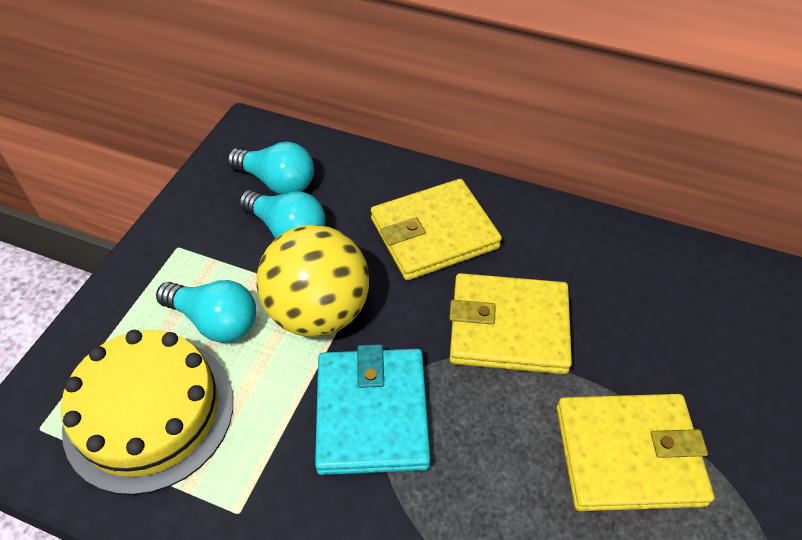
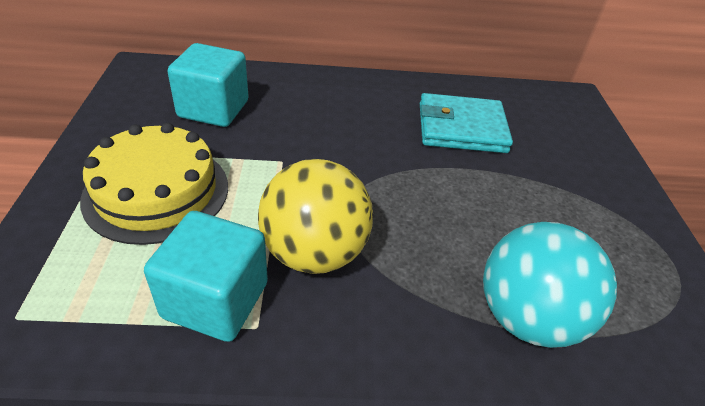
turquoise ball: none = 0 -> [483,222,617,348] = 1
turquoise cube: none = 0 -> [144,211,268,342] [167,43,249,127] = 2
turquoise light bulb: [156,280,256,343] [227,142,314,195] [239,190,325,238] = 3 -> none = 0
yellow wallet: [371,179,502,280] [449,273,572,374] [556,394,714,511] = 3 -> none = 0

